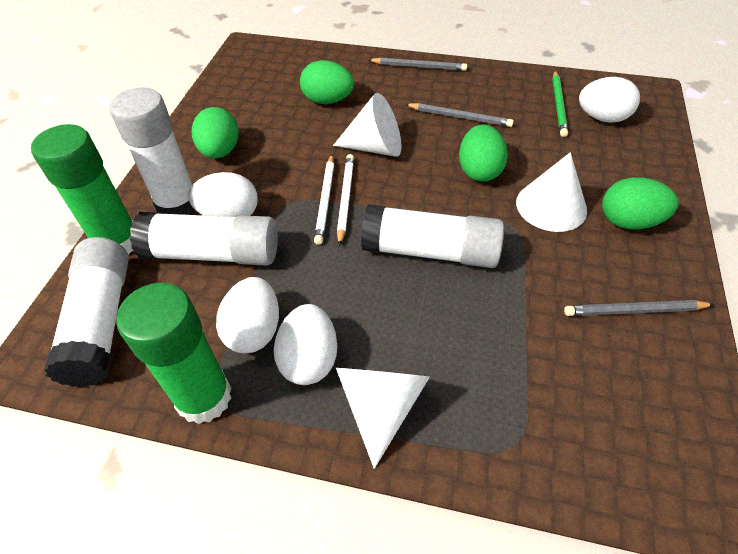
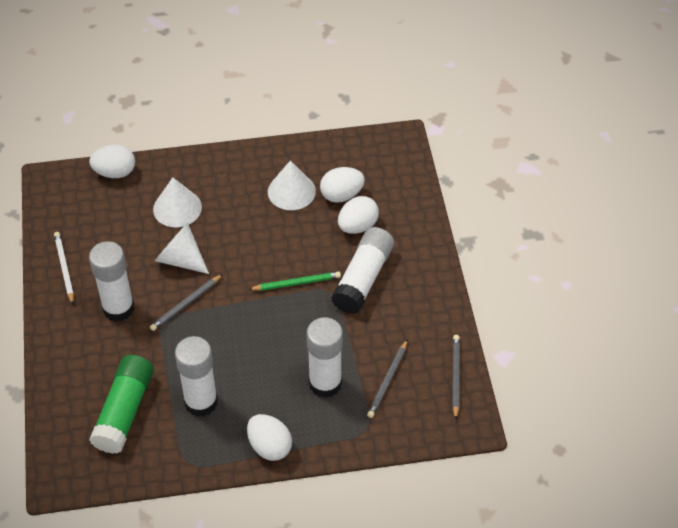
green egg: [192,107,239,159] [300,60,354,104] [459,124,508,182] [602,177,679,230] = 4 -> none = 0
green glue stick: [31,124,134,255] [116,283,232,424] = 2 -> [89,355,154,454] = 1
white pencil: [314,154,334,245] [337,154,354,246] = 2 -> [54,232,74,304] = 1

